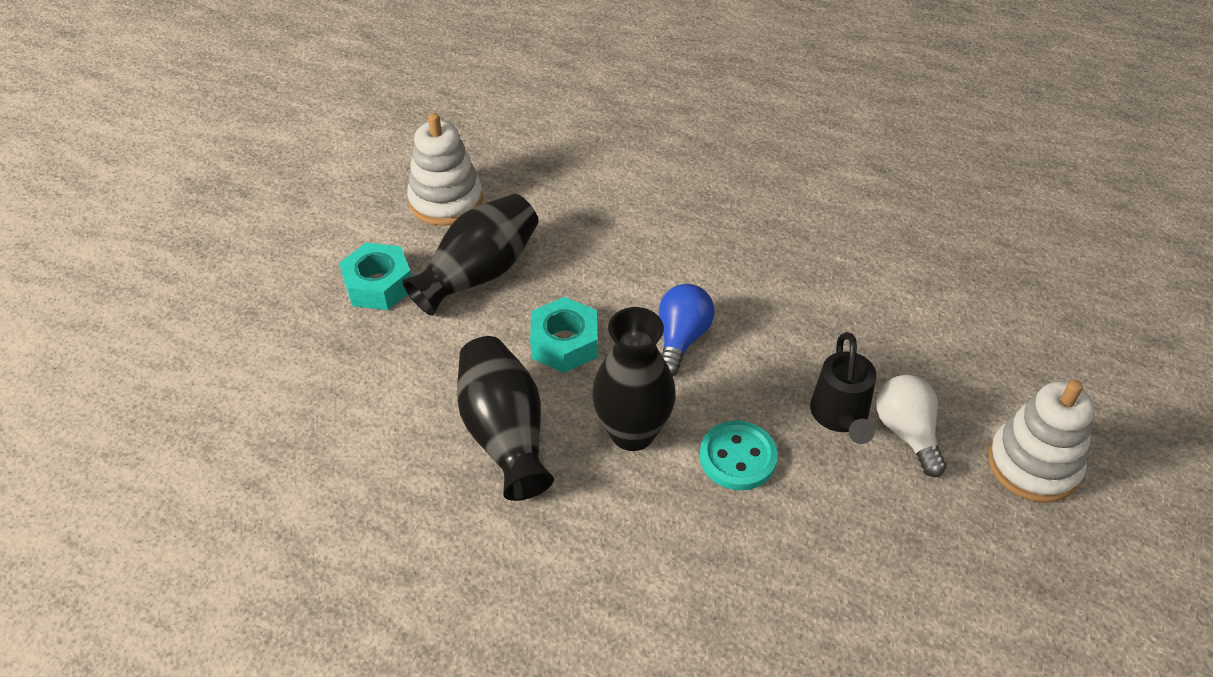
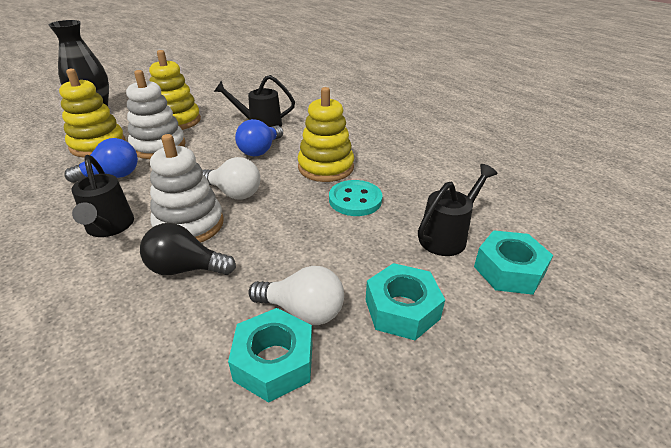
black light bulb: none = 0 -> [140,223,236,275] = 1
black vase: [403,194,539,316] [457,336,554,501] [592,307,676,451] = 3 -> [49,20,109,106] = 1
black watering can: [810,332,876,444] = 1 -> [72,155,134,237] [214,75,295,127] [418,164,497,256] = 3
blue light bulb: [659,284,715,376] = 1 -> [64,138,138,183] [235,119,283,157] = 2
turquoise nut: [339,243,412,310] [530,297,598,373] = 2 -> [228,308,312,403] [366,263,445,340] [474,230,553,295] = 3
white light bulb: [876,375,946,477] = 1 -> [203,157,260,199] [248,266,344,325] = 2
yellow stacking toy: none = 0 -> [59,69,125,158] [149,50,201,130] [298,87,354,182] = 3

